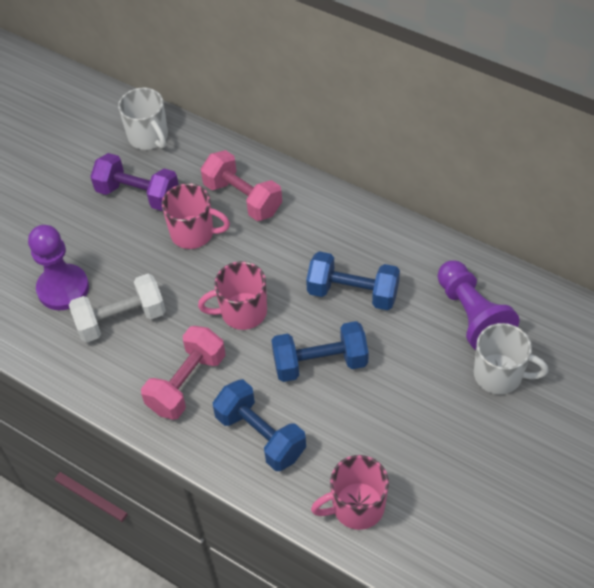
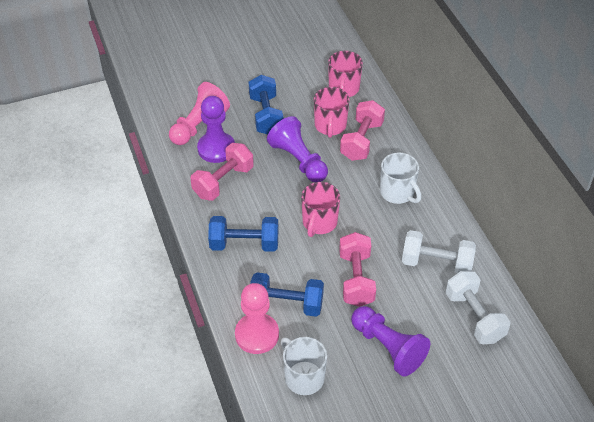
pink dumbbell: [141,326,226,420] [201,150,282,221] = 2 -> [191,143,254,201] [339,232,376,307] [340,100,385,161] = 3
pink pawn: none = 0 -> [169,82,230,145] [235,283,279,354] = 2
purple dumbbell: [90,153,179,211] = 1 -> none = 0
purple pawn: [28,225,89,310] [438,260,519,350] = 2 -> [197,96,235,163] [267,116,328,182] [351,306,430,377] = 3
white dumbbell: [69,274,166,343] = 1 -> [402,230,476,274] [446,271,510,344] = 2

